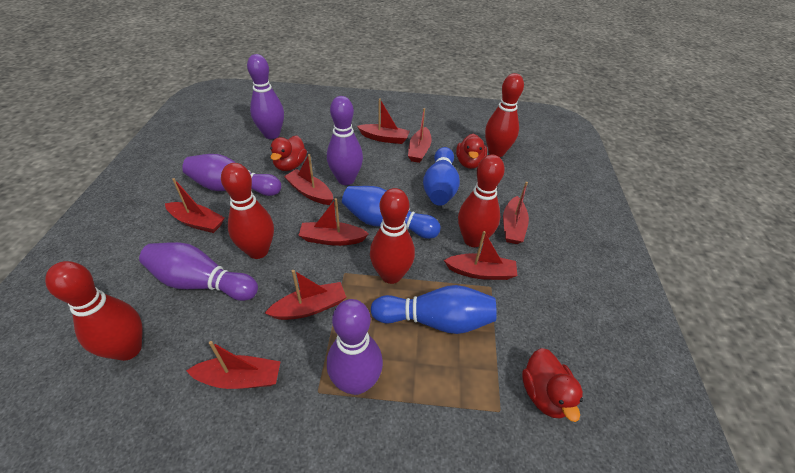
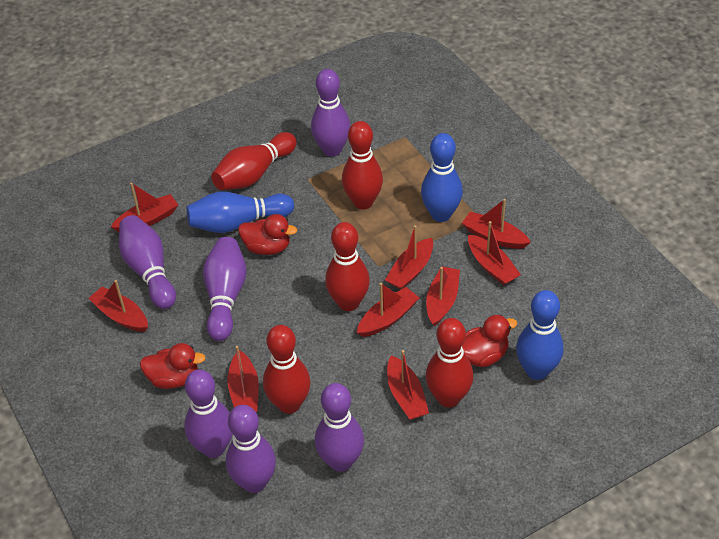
purple bowling pin: [139,242,258,301] [182,154,281,196] [247,54,284,139] [327,96,363,185] [327,299,383,395] = 5 -> [119,215,176,309] [184,370,233,458] [203,237,247,341] [226,405,276,493] [311,69,350,157] [315,383,364,472] = 6

